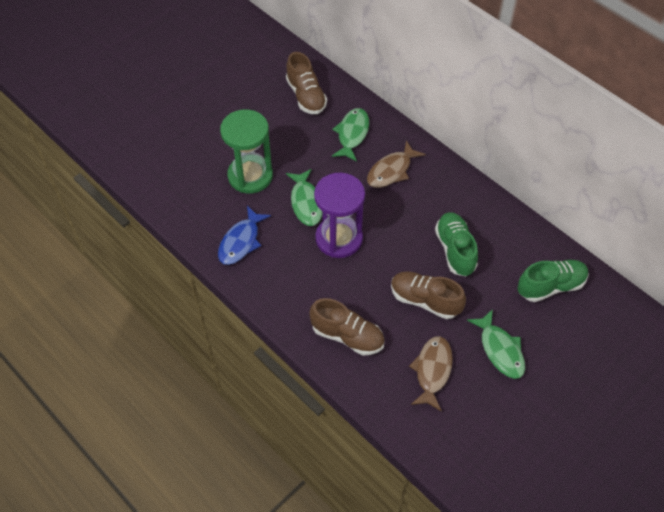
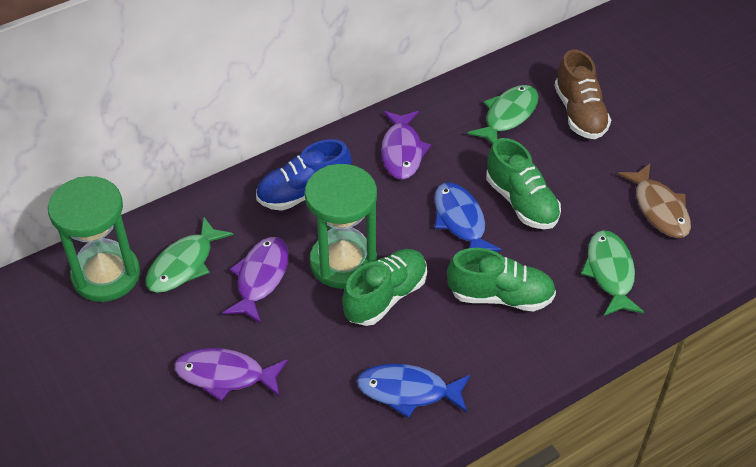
blue fish: [218,206,271,265] = 1 -> [357,364,470,418] [434,183,502,251] = 2
blue shoe: none = 0 -> [256,139,352,211] = 1
brown fish: [367,140,426,188] [409,336,453,412] = 2 -> [618,164,691,238] = 1
brown shoe: [286,52,327,114] [309,298,385,355] [391,271,466,319] = 3 -> [554,50,611,139] = 1
green hourglass: [220,109,273,194] = 1 -> [48,176,140,302] [305,164,377,289] = 2
green shoe: [435,212,478,276] [517,260,589,302] = 2 -> [342,249,427,326] [447,248,556,311] [486,138,561,229] = 3
purple fish: none = 0 -> [174,348,288,401] [222,237,289,324] [381,111,431,180] = 3
purple hourglass: [314,173,365,258] = 1 -> none = 0

